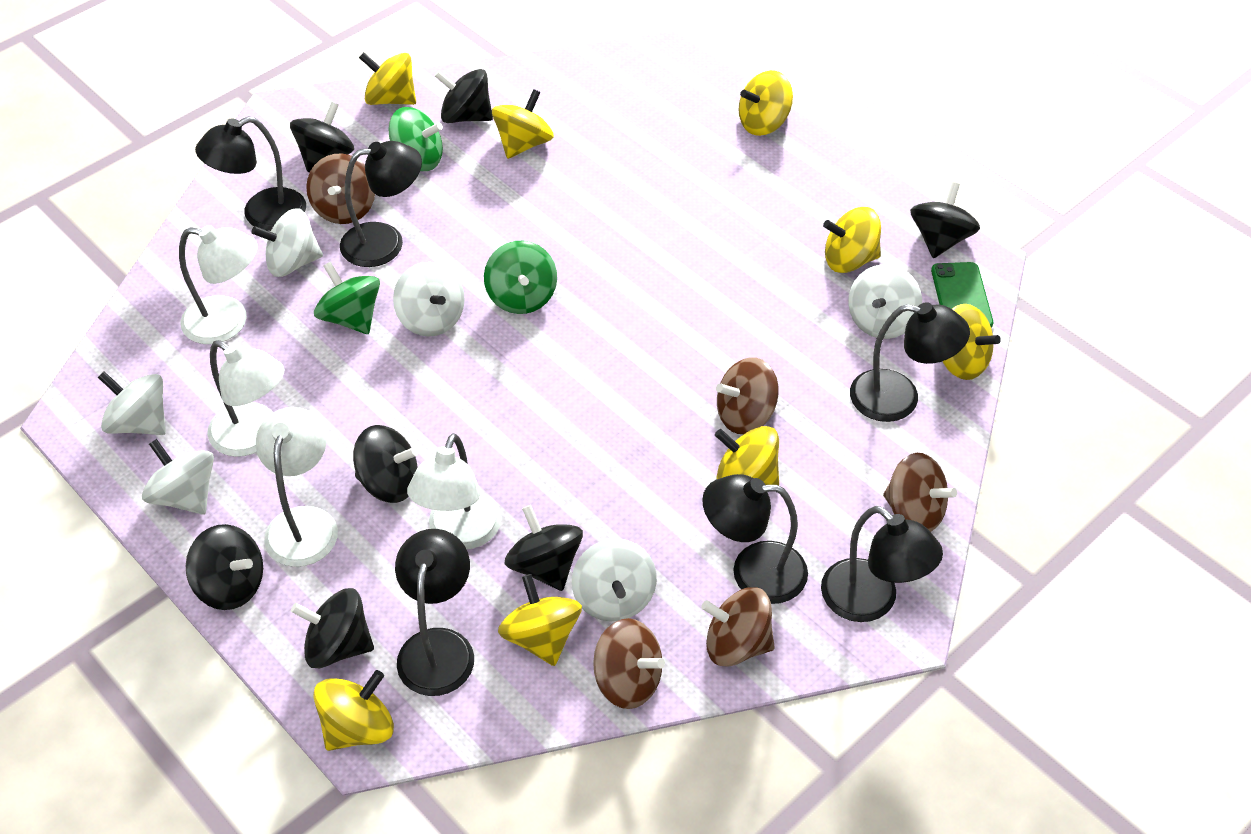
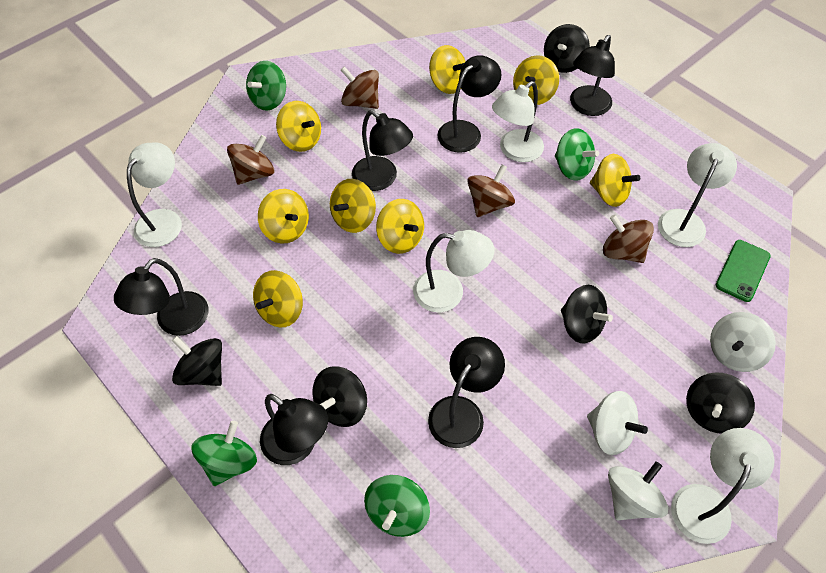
black spinning top: [186,524,263,610] [290,102,354,172] [291,588,374,668] [353,425,419,503] [435,69,493,123] [504,505,583,591] [910,182,980,258] = 7 -> [172,336,222,386] [312,366,367,427] [544,24,590,73] [561,285,613,343] [686,372,755,434] = 5
brown spinning top: [306,153,375,224] [593,618,665,709] [701,587,775,667] [716,357,779,434] [883,453,957,532] = 5 -> [227,135,274,185] [341,66,379,109] [467,164,515,217] [603,215,654,263] = 4
green spinning top: [314,262,380,334] [388,107,443,171] [484,241,557,314] = 3 -> [191,421,257,486] [246,61,286,111] [364,475,430,537] [555,128,599,181] = 4
white lamp: [179,225,258,344] [207,340,284,457] [256,407,338,567] [407,433,502,549] = 4 -> [127,142,182,247] [413,230,494,312] [492,81,544,162] [658,143,737,247] [671,428,775,544] = 5
white spinning top: [98,371,166,435] [142,439,214,515] [252,208,323,277] [393,262,465,337] [572,539,657,622] [848,264,922,339] = 6 -> [587,391,648,455] [608,461,668,520] [710,312,776,372] = 3

